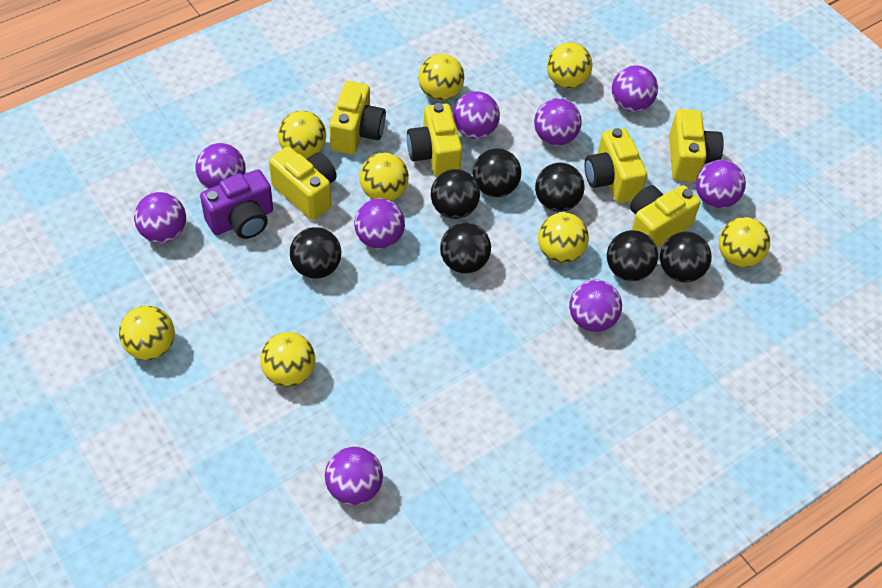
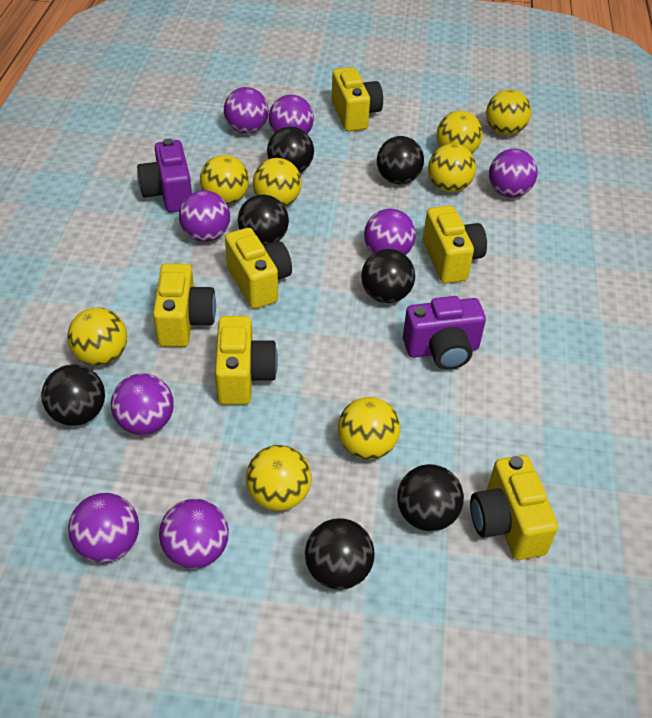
purple ball: [134,192,186,243] [196,143,245,189] [325,446,383,505] [354,198,405,249] [453,91,500,139] [534,98,582,146] [569,280,622,332] [612,65,658,112] [696,160,746,208] = 9 -> [68,493,139,563] [111,373,174,435] [159,499,229,569] [179,190,230,242] [224,87,269,134] [268,95,314,134] [364,209,416,255] [489,149,537,197] = 8
purple camera: [200,169,273,239] = 1 -> [137,138,192,212] [403,296,486,370] = 2

